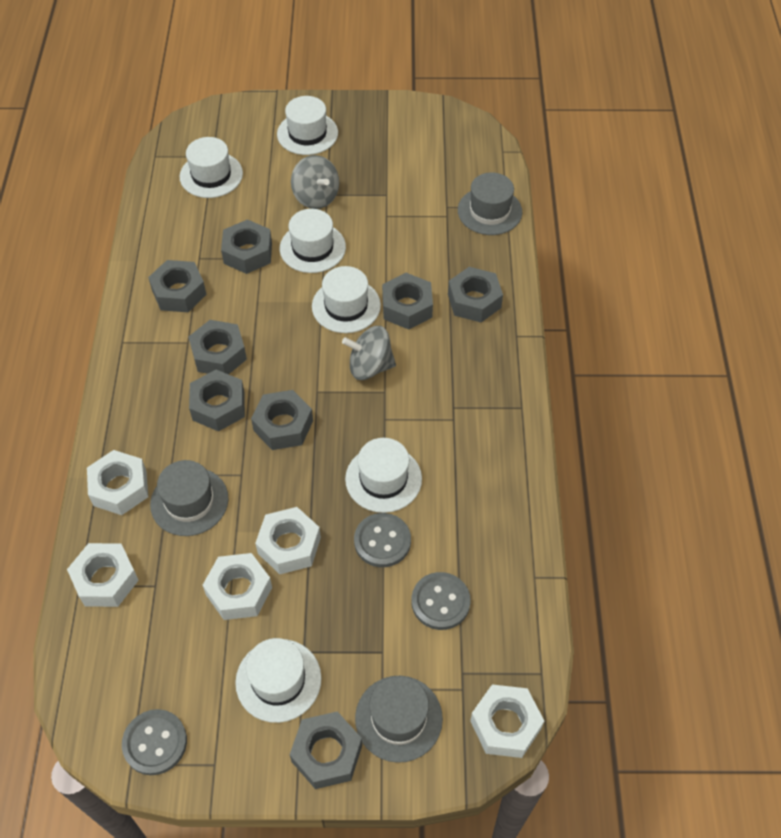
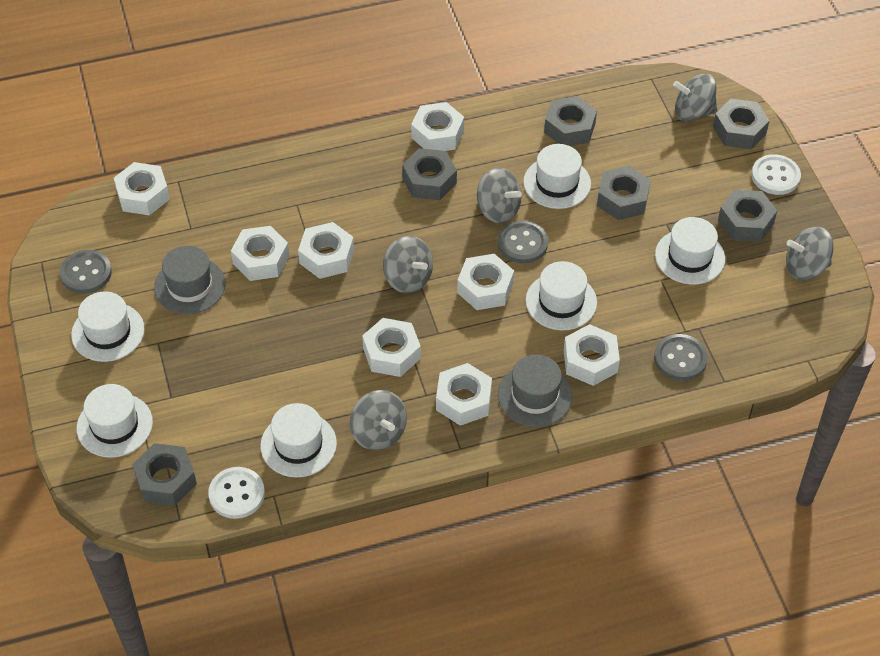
grey hat: [150,460,228,536] [355,676,443,763] [458,172,522,235] = 3 -> [154,246,226,314] [498,355,572,427] = 2
grey nut: [148,260,207,312] [188,320,247,374] [189,370,245,431] [221,219,272,274] [251,390,313,450] [289,711,362,789] [382,273,433,330] [448,267,503,322] = 8 -> [132,443,197,506] [402,148,457,200] [544,96,597,146] [597,166,651,220] [713,99,770,149] [718,189,777,242] = 6
grey spinning top: [291,155,339,209] [342,326,396,380] = 2 -> [350,390,407,451] [383,236,433,293] [477,167,522,224] [673,74,717,121] [786,227,834,280] = 5
white button: none = 0 -> [208,467,265,519] [751,154,801,195] = 2
white nut: [67,543,139,607] [87,450,148,515] [203,553,272,620] [255,507,321,574] [470,684,544,758] = 5 -> [114,162,170,216] [231,226,289,281] [298,222,354,279] [362,318,421,377] [411,102,464,151] [436,363,492,426] [457,254,514,310] [564,324,620,386] = 8

